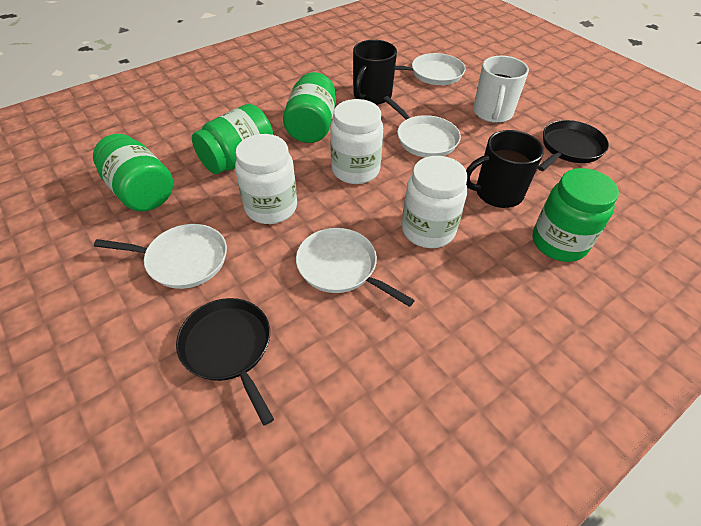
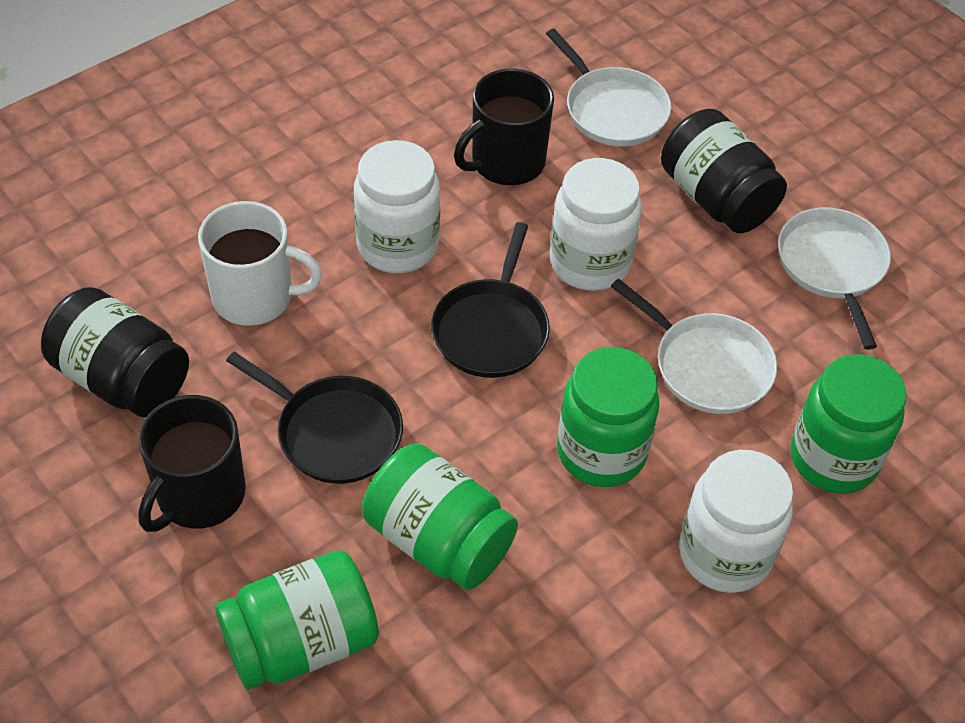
black jar: none = 0 -> [41,287,189,417] [661,109,787,233] = 2
white pan: [94,224,227,289] [296,228,415,307] [383,96,461,157] [395,53,466,85] = 4 -> [546,29,671,146] [611,279,777,414] [778,208,891,350] = 3

